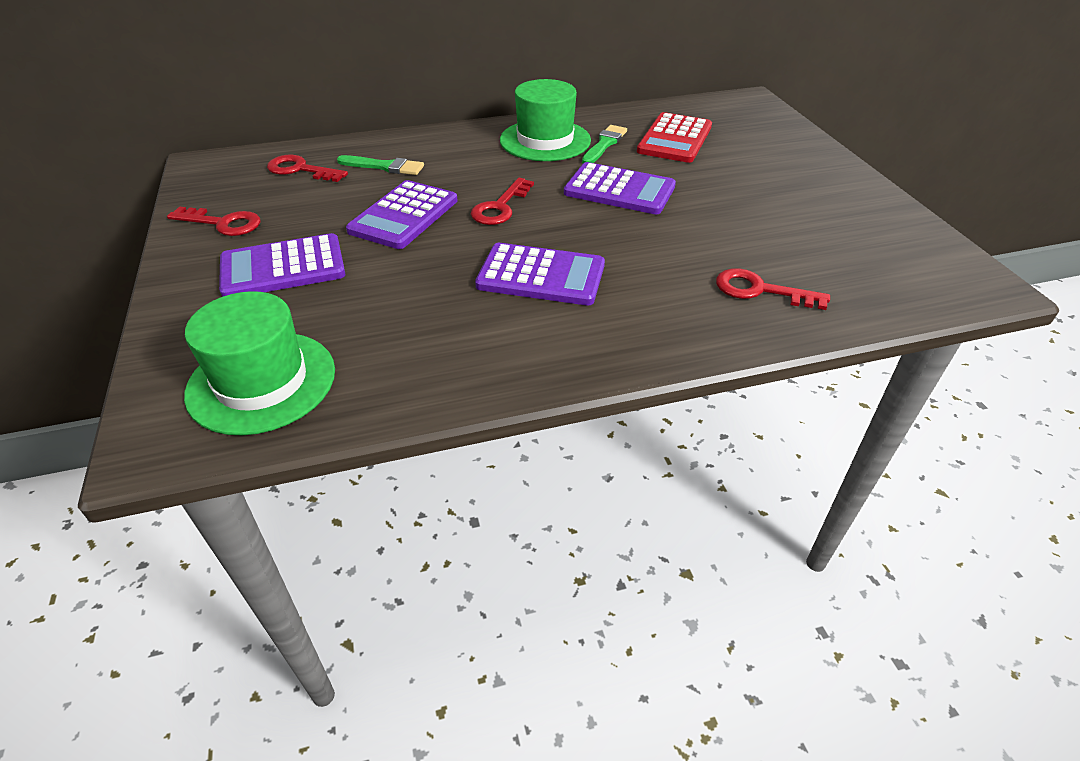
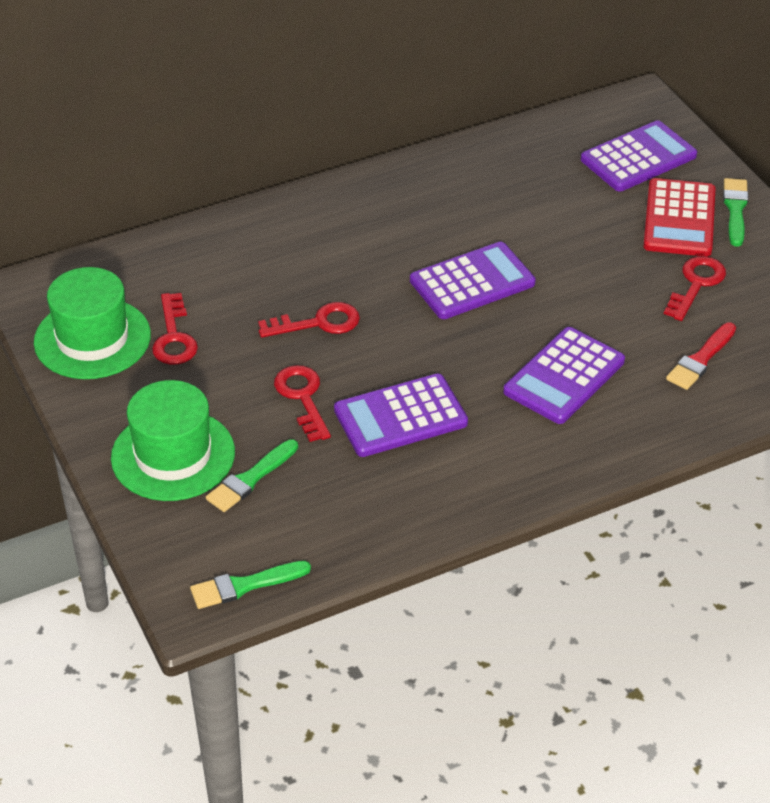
green brush: [337,155,424,175] [582,125,627,164] = 2 -> [190,561,311,609] [206,439,298,512] [723,178,749,247] = 3
red brush: none = 0 -> [666,322,736,390] = 1

